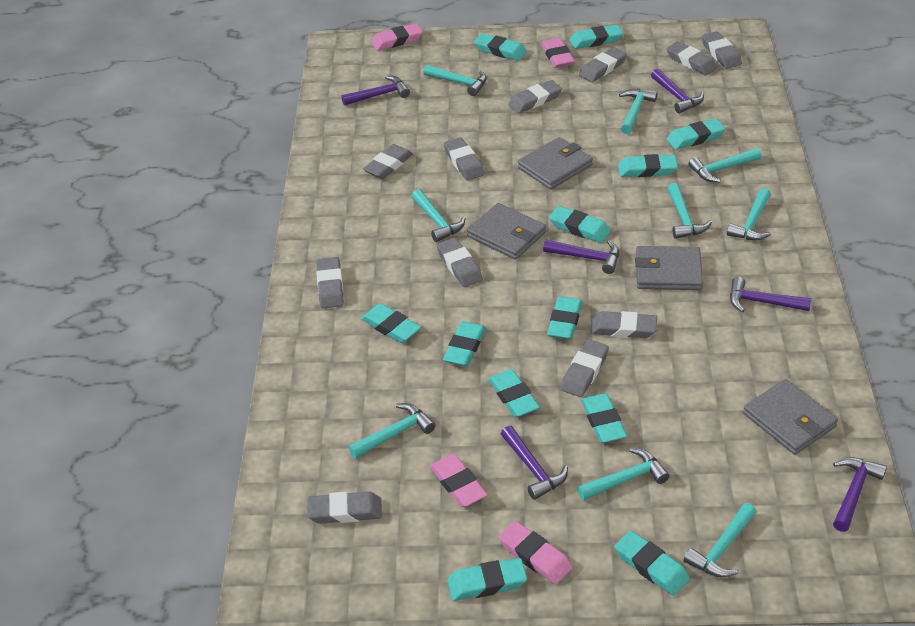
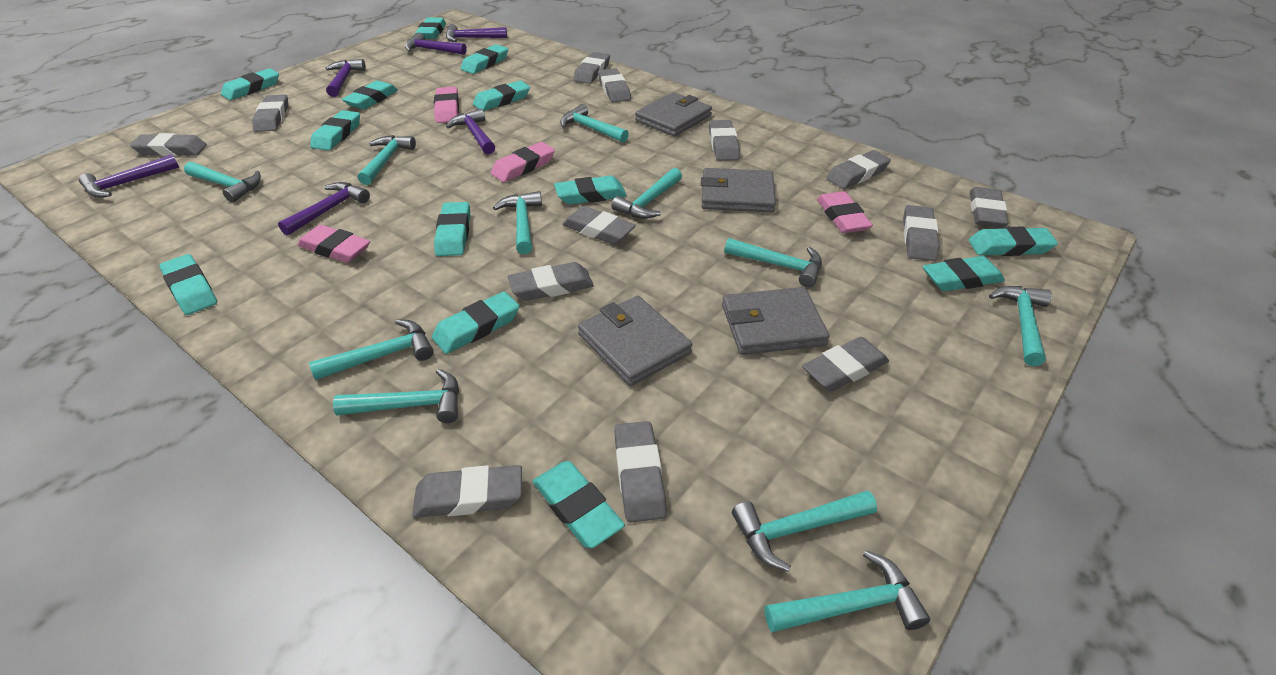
grey eraser: [307,491,382,524] [316,257,344,308] [363,144,413,179] [437,238,483,287] [444,137,485,181] [508,80,562,114] [560,339,609,397] [579,47,627,82] [590,311,657,338] [666,41,717,75] [702,31,742,69] = 11 -> [129,133,207,156] [252,94,289,132] [412,465,522,518] [508,262,594,301] [562,206,636,245] [573,52,610,84] [598,68,631,102] [614,421,667,523] [709,120,740,161] [802,337,889,392] [826,150,891,189] [903,205,940,261] [970,187,1008,228] = 13
turquoise eraser: [361,303,421,343] [443,321,486,366] [447,558,527,601] [474,33,527,61] [488,369,540,417] [547,296,582,340] [549,206,611,243] [569,24,623,49] [581,393,627,443] [615,531,690,596] [618,154,678,177] [667,118,726,150] = 12 -> [160,254,217,315] [221,68,279,100] [310,110,360,150] [342,81,398,109] [415,17,446,39] [432,292,520,354] [434,202,470,256] [461,44,508,74] [473,80,530,111] [533,461,625,548] [554,176,627,205] [923,256,1005,291] [969,227,1058,256] = 13
turquoise hammer: [349,403,436,459] [411,189,466,242] [423,65,487,96] [577,448,670,501] [619,89,658,134] [667,183,712,239] [684,503,757,578] [688,148,762,183] [727,188,771,241] = 9 -> [184,162,261,203] [309,319,434,380] [333,369,459,423] [358,135,416,185] [493,191,542,254] [560,104,629,143] [611,168,682,219] [724,238,822,288] [732,490,877,572] [765,550,930,632] [989,286,1052,366] = 11

